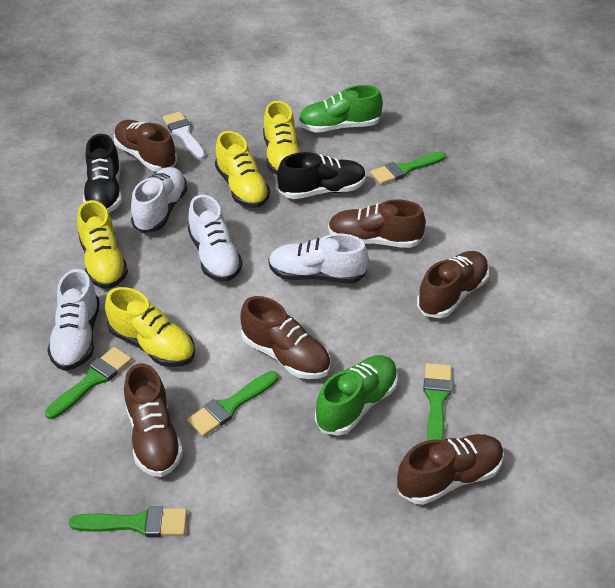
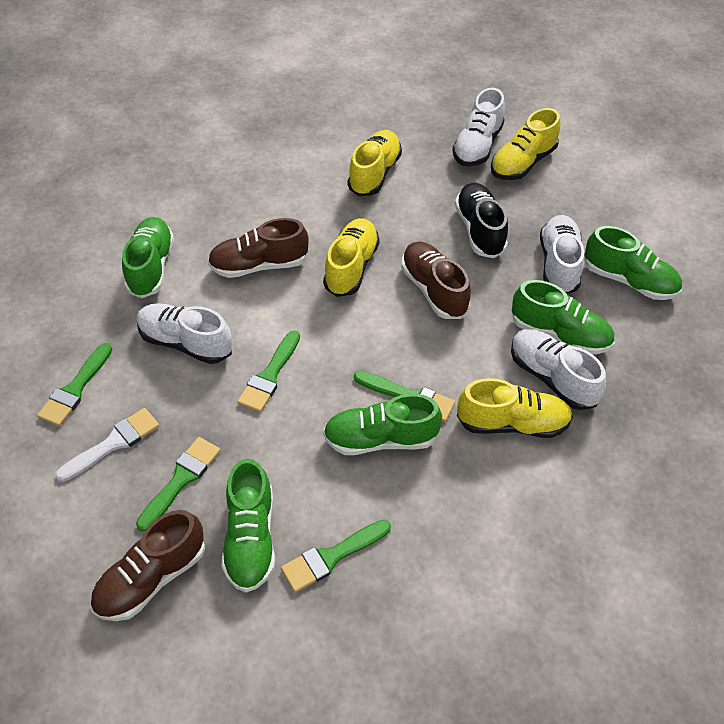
black shoe: [83,134,122,213] [277,152,366,199] = 2 -> [455,183,508,258] = 1
brown shoe: [114,120,177,172] [124,363,183,477] [240,296,330,379] [328,200,426,248] [397,434,504,505] [417,251,489,318] = 6 -> [90,510,205,621] [208,218,309,278] [401,242,471,319] = 3
green shoe: [298,85,383,133] [315,355,398,436] = 2 -> [122,217,174,298] [221,459,275,593] [323,394,442,455] [512,280,614,354] [584,226,682,300] = 5

